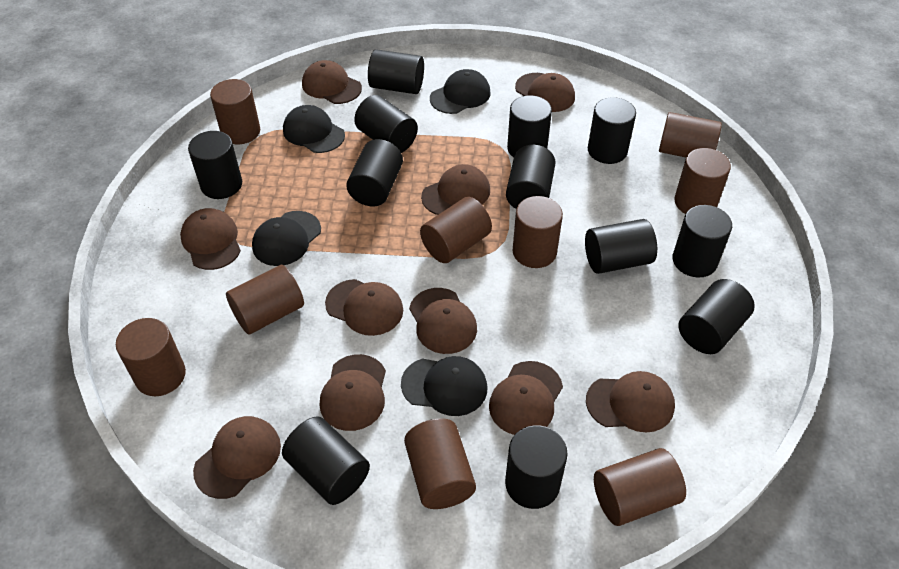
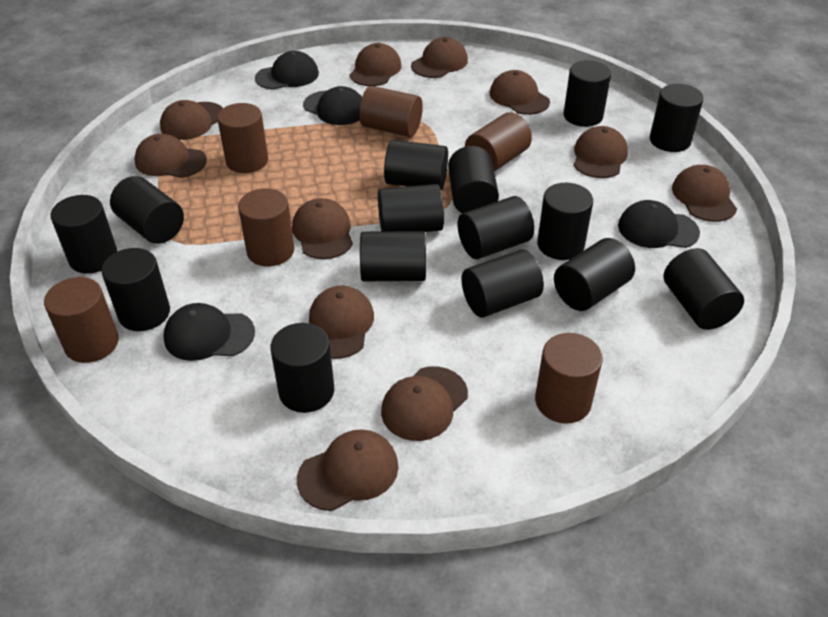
black cylinder: [188,131,242,199] [282,417,370,505] [346,139,403,206] [354,95,418,153] [368,49,424,94] [505,425,567,509] [506,145,556,209] [507,95,552,157] [585,219,657,274] [588,97,636,164] [672,205,732,277] [678,279,755,354] = 12 -> [50,195,118,274] [101,248,170,331] [110,176,184,244] [270,323,334,413] [360,231,426,281] [378,184,444,232] [384,140,448,190] [448,146,499,213] [457,196,534,259] [461,249,544,318] [537,183,593,260] [554,238,635,311] [564,60,611,127] [650,84,704,152] [664,248,744,330] = 15
brown cap: [180,208,241,270] [193,416,281,499] [302,60,362,104] [320,354,386,431] [325,279,403,336] [409,288,477,354] [421,164,490,215] [489,361,563,435] [515,73,575,112] [586,371,675,433] = 10 -> [134,134,207,178] [160,100,223,140] [292,198,353,259] [297,429,398,511] [309,286,374,359] [349,43,402,86] [381,367,468,441] [411,37,468,78] [490,70,550,115] [574,126,628,178] [672,165,737,222] = 11
brown cylinder: [116,318,186,396] [210,79,260,144] [226,265,304,335] [404,418,476,509] [420,197,492,263] [512,196,563,268] [594,448,686,526] [659,112,722,157] [674,148,731,214] = 9 -> [44,277,119,363] [217,103,268,173] [238,188,294,266] [359,86,423,137] [465,112,532,172] [535,333,603,424] = 6

